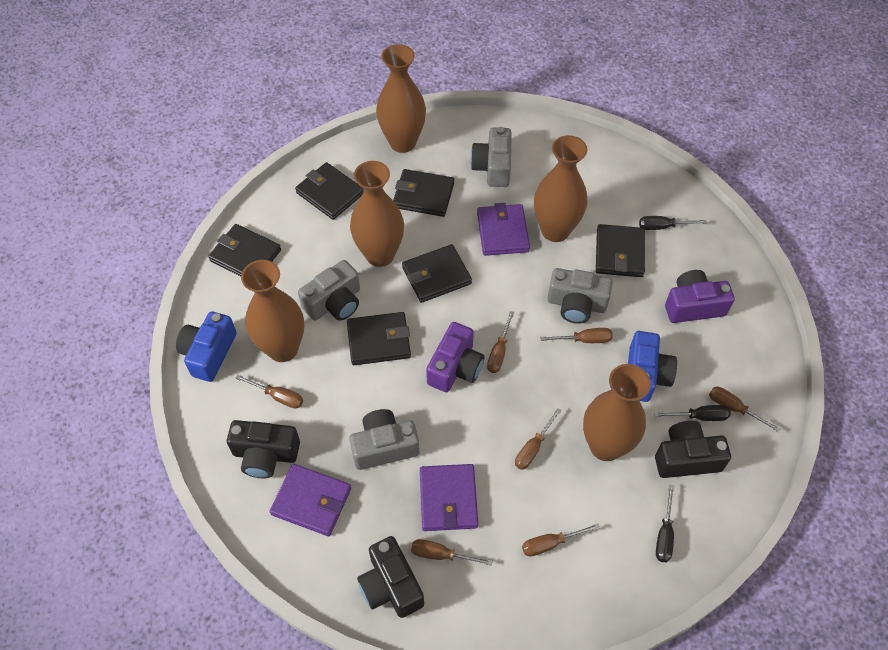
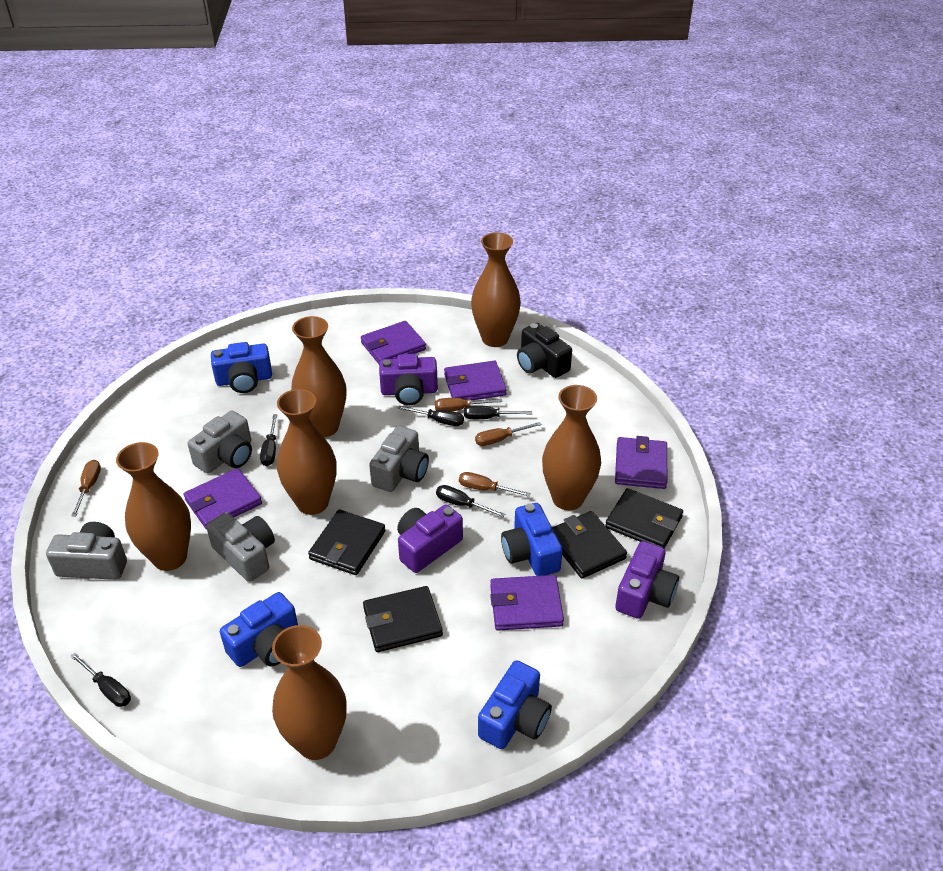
black camera: [227,420,300,478] [357,536,424,618] [655,421,731,478] = 3 -> [517,323,572,378] = 1
black screwdriver: [639,216,707,230] [654,405,731,421] [656,484,674,562] = 3 -> [70,653,131,707] [260,414,277,466] [397,406,464,426] [436,485,505,517] [464,405,532,419] = 5
black wallet: [208,224,281,276] [295,162,364,220] [347,312,411,365] [393,169,454,217] [402,244,472,303] [596,224,645,277] = 6 -> [308,509,385,575] [363,586,443,652] [552,511,627,579] [605,488,683,549] = 4
blue camera: [176,312,237,382] [628,331,677,402] = 2 -> [211,342,272,393] [220,592,298,667] [478,660,552,749] [501,503,563,576] = 4
brown screwdriver: [235,375,303,409] [411,539,493,566] [487,311,514,373] [515,408,561,470] [522,523,600,556] [540,328,613,343] [709,387,781,432] = 7 -> [71,460,101,517] [435,398,503,411] [459,472,531,497] [475,422,542,446] = 4
brown vase: [241,260,304,362] [350,161,404,267] [376,44,426,153] [534,135,588,242] [583,364,651,461] = 5 -> [116,442,191,571] [272,625,347,760] [277,389,336,515] [291,316,346,437] [471,232,521,347] [542,385,601,510] = 6
purple camera: [426,322,484,392] [665,270,735,323] = 2 -> [379,354,438,405] [397,505,463,573] [615,541,679,619] = 3
purple wallet: [269,464,351,536] [420,464,478,531] [477,203,530,256] = 3 -> [183,468,262,530] [361,321,426,364] [444,361,507,401] [490,575,564,631] [615,436,667,489] = 5

